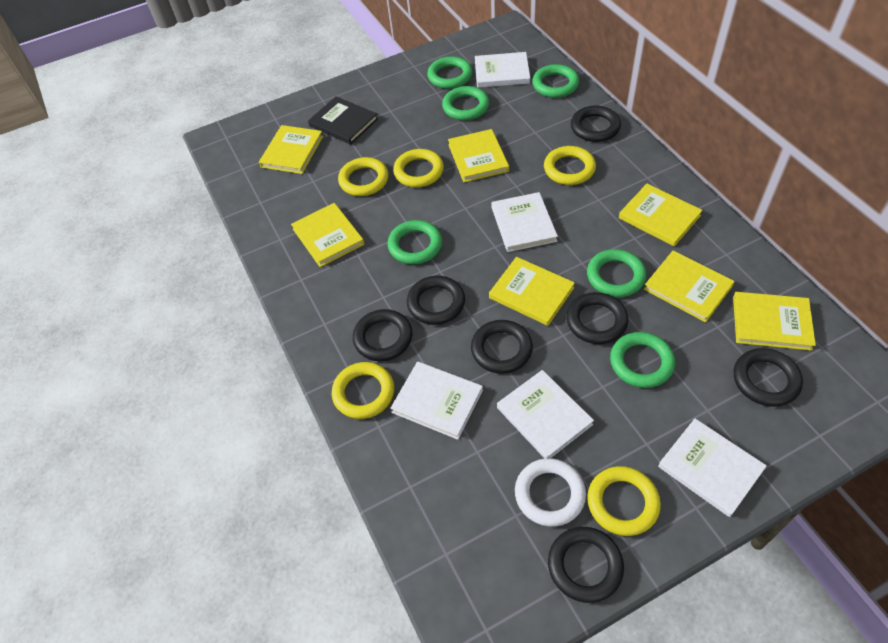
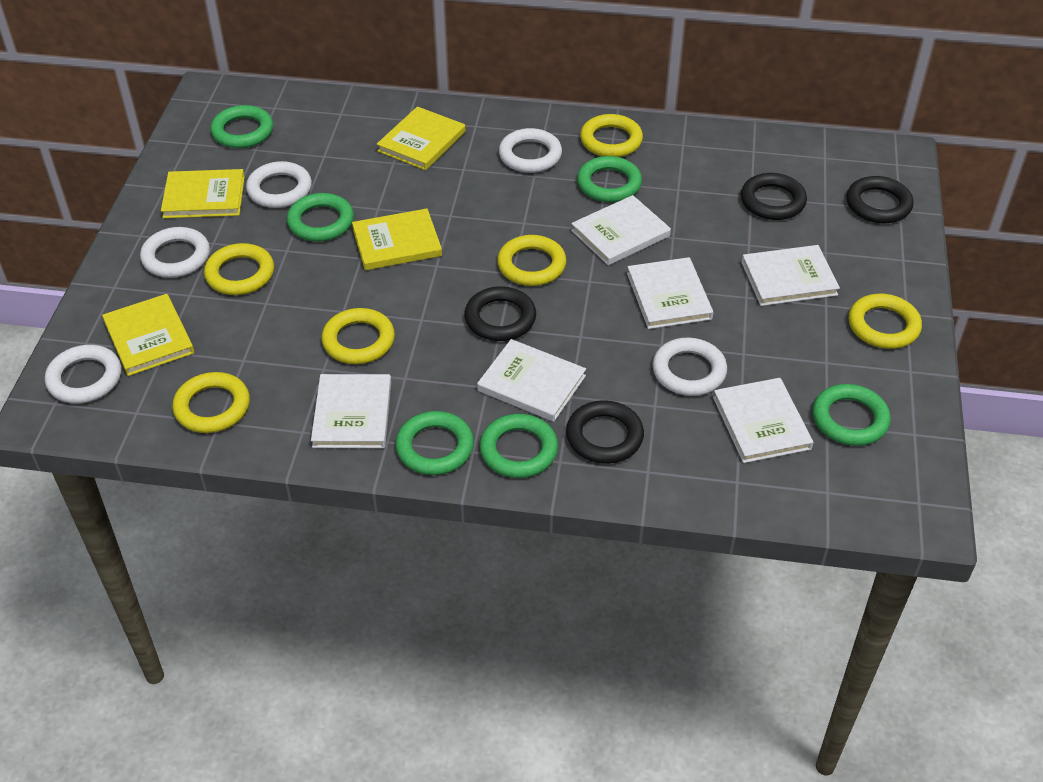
black book: [308,96,378,145] = 1 -> none = 0
black ring: [353,309,412,361] [407,276,465,325] [471,320,533,374] [548,527,624,603] [567,292,628,344] [571,106,621,142] [734,348,803,407] = 7 -> [465,286,536,341] [566,400,644,464] [741,173,807,220] [846,176,914,224] = 4
white book: [390,361,483,440] [475,52,530,88] [491,192,558,252] [497,370,594,459] [658,418,767,517] = 5 -> [311,374,391,448] [477,339,586,422] [571,195,671,265] [627,257,713,329] [713,378,814,463] [741,245,840,306] = 6
white ring: [515,458,586,527] = 1 -> [45,345,121,404] [140,227,210,278] [246,161,312,208] [499,128,562,173] [652,338,727,396] = 5
yellow book: [259,125,323,174] [291,203,364,267] [448,129,509,182] [489,257,575,326] [619,184,702,246] [644,250,735,322] [733,292,816,351] = 7 -> [102,294,194,376] [161,169,245,218] [352,208,442,270] [377,107,465,170] = 4
yellow ring: [332,362,394,419] [338,157,389,196] [393,149,444,187] [544,146,596,185] [587,466,661,536] = 5 -> [172,372,250,433] [204,243,274,295] [322,308,395,364] [497,235,566,286] [580,114,643,157] [849,294,922,349] = 6

